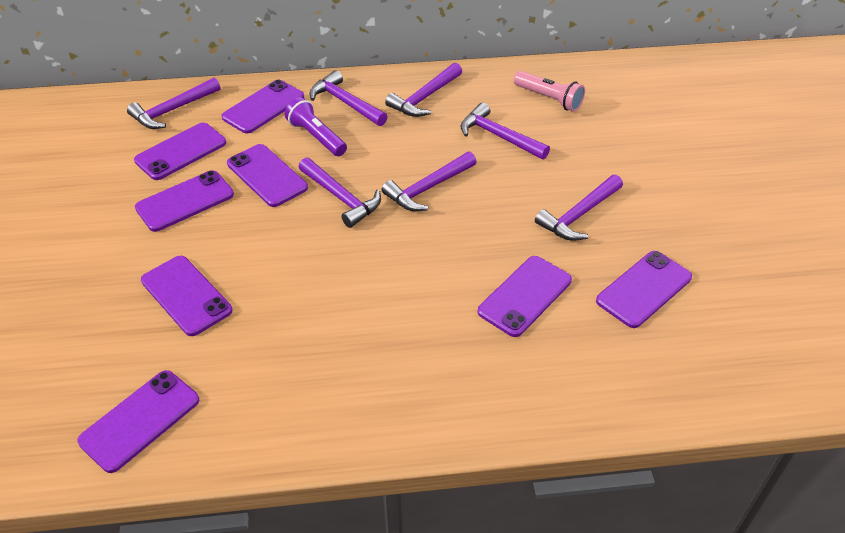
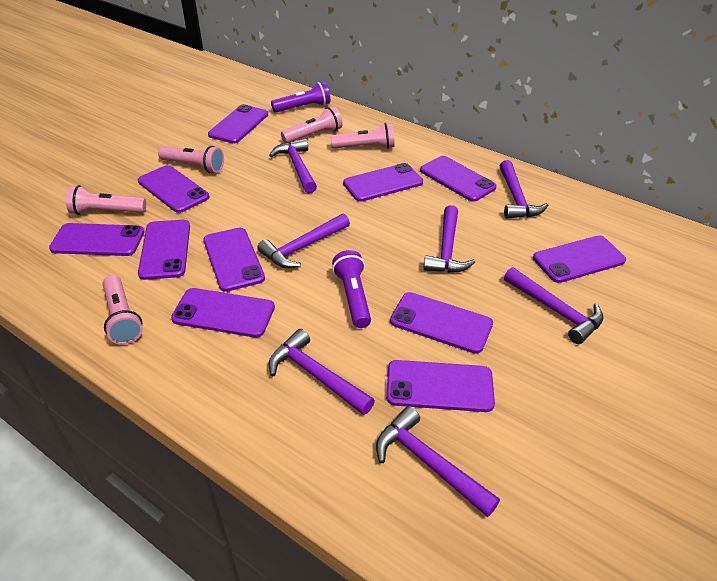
pink flashlight: [514,71,585,112] = 1 -> [66,185,146,215] [103,275,143,345] [158,146,224,173] [281,106,343,143] [331,123,395,149] = 5
purple flashlight: [285,97,347,156] = 1 -> [271,82,330,113] [332,250,371,328] = 2
purple phone: [77,370,199,473] [134,123,226,180] [135,170,234,232] [141,256,232,336] [222,80,304,134] [227,144,308,207] [478,256,572,337] [596,251,692,328] = 8 -> [49,223,144,256] [138,165,209,213] [138,220,190,280] [171,288,275,338] [203,228,265,292] [208,104,268,143] [343,163,423,202] [386,360,495,412] [390,292,493,354] [420,156,497,202] [533,235,626,283] = 11

